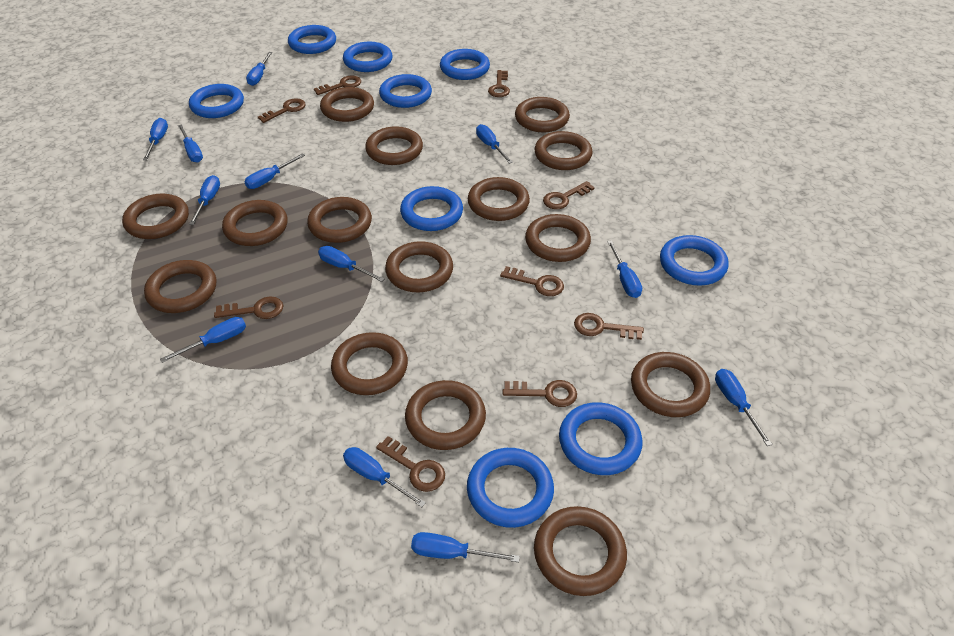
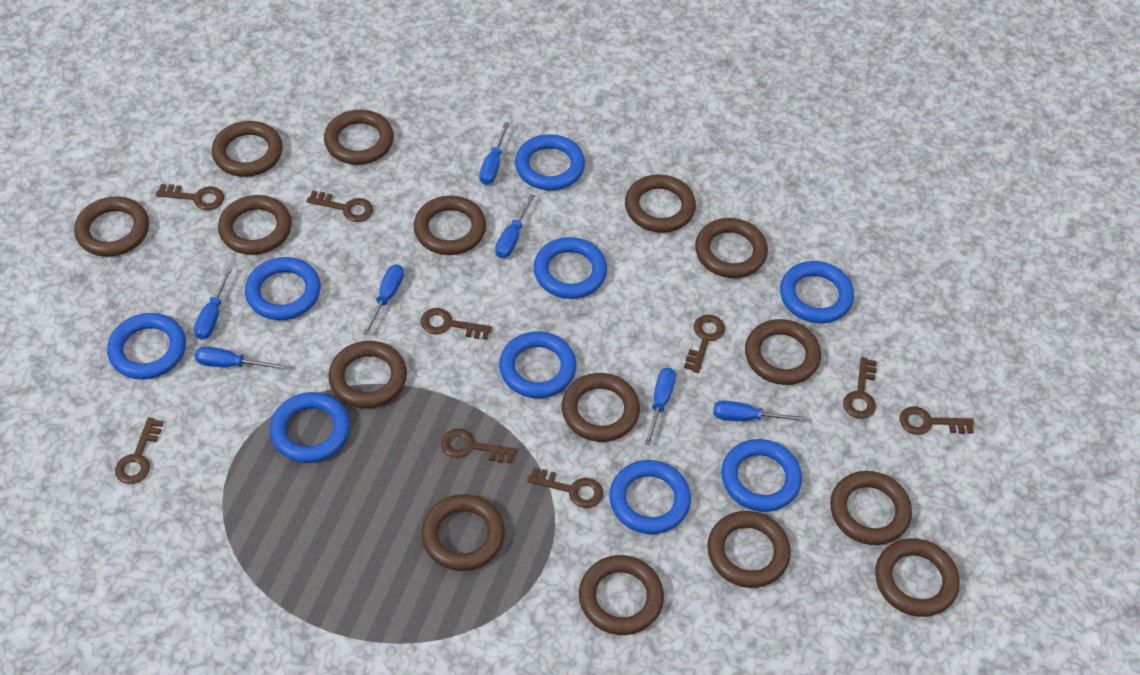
blue screwdriver: [143,118,168,160] [160,317,246,363] [178,124,203,163] [189,175,220,225] [244,153,305,189] [246,52,272,86] [318,246,384,282] [343,447,426,507] [411,532,520,562] [476,124,513,164] [607,240,642,298] [715,369,773,446] = 12 -> [194,267,233,340] [195,346,285,370] [363,264,404,335] [479,122,509,185] [495,194,535,258] [645,368,676,446] [713,401,805,422] = 7

